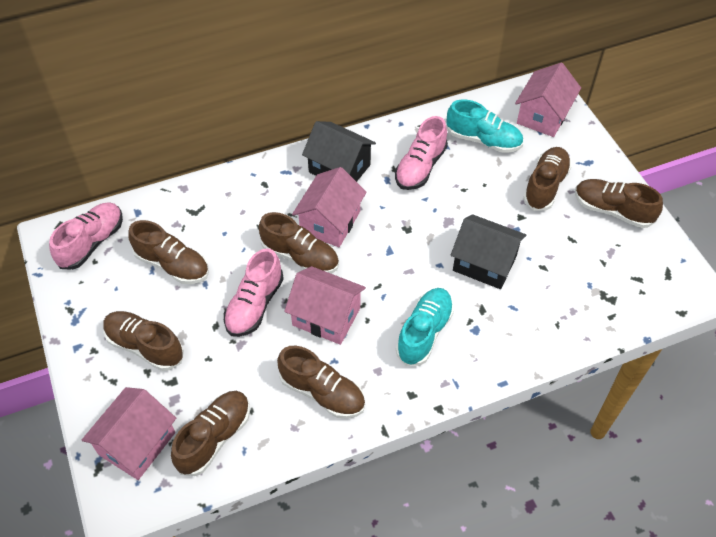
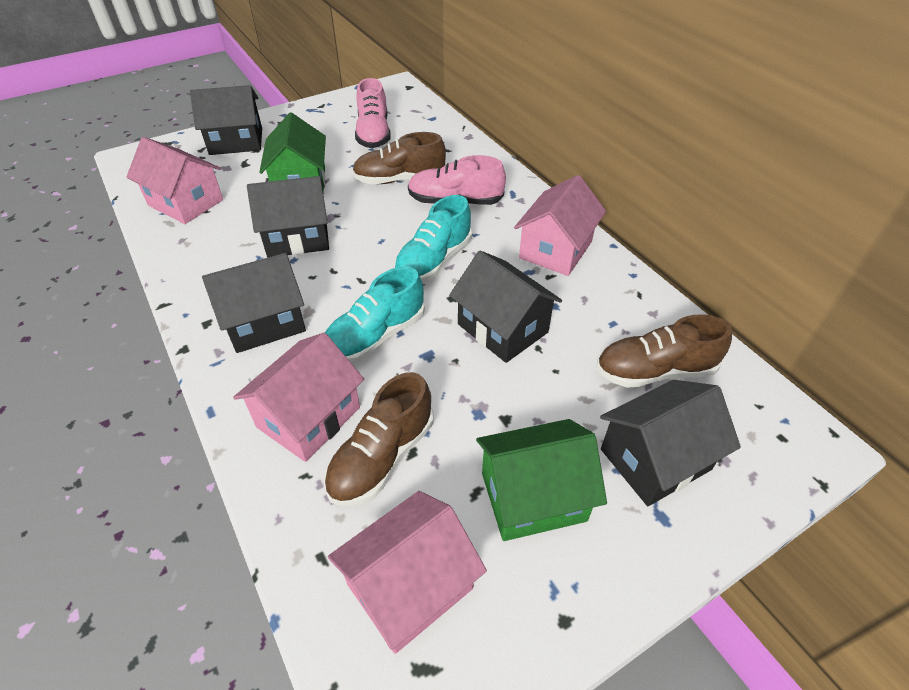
black house: [302,121,376,182] [450,214,526,289] = 2 -> [190,85,262,155] [202,253,306,353] [247,176,329,257] [449,250,562,363] [600,380,741,506] = 5
brown shoe: [103,311,184,371] [128,220,209,284] [171,391,250,476] [259,212,339,274] [277,346,365,419] [523,147,572,211] [575,179,663,228] = 7 -> [324,372,433,506] [352,132,446,184] [596,314,732,388] = 3
green house: none = 0 -> [259,112,326,192] [476,419,607,541] = 2
pink shoe: [49,202,123,270] [224,248,284,337] [395,116,448,190] = 3 -> [355,78,391,148] [408,155,506,205] = 2

